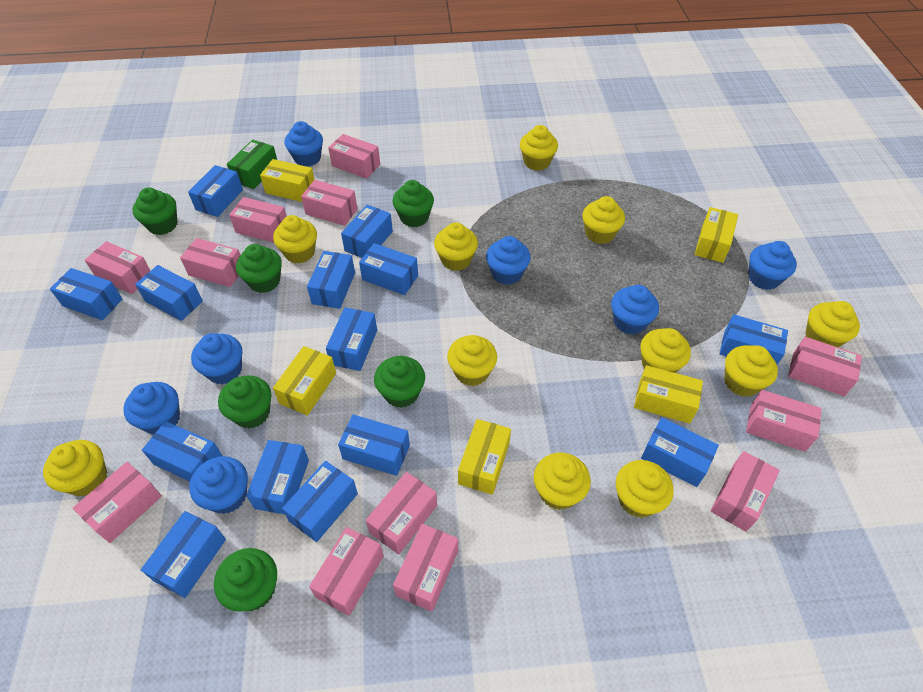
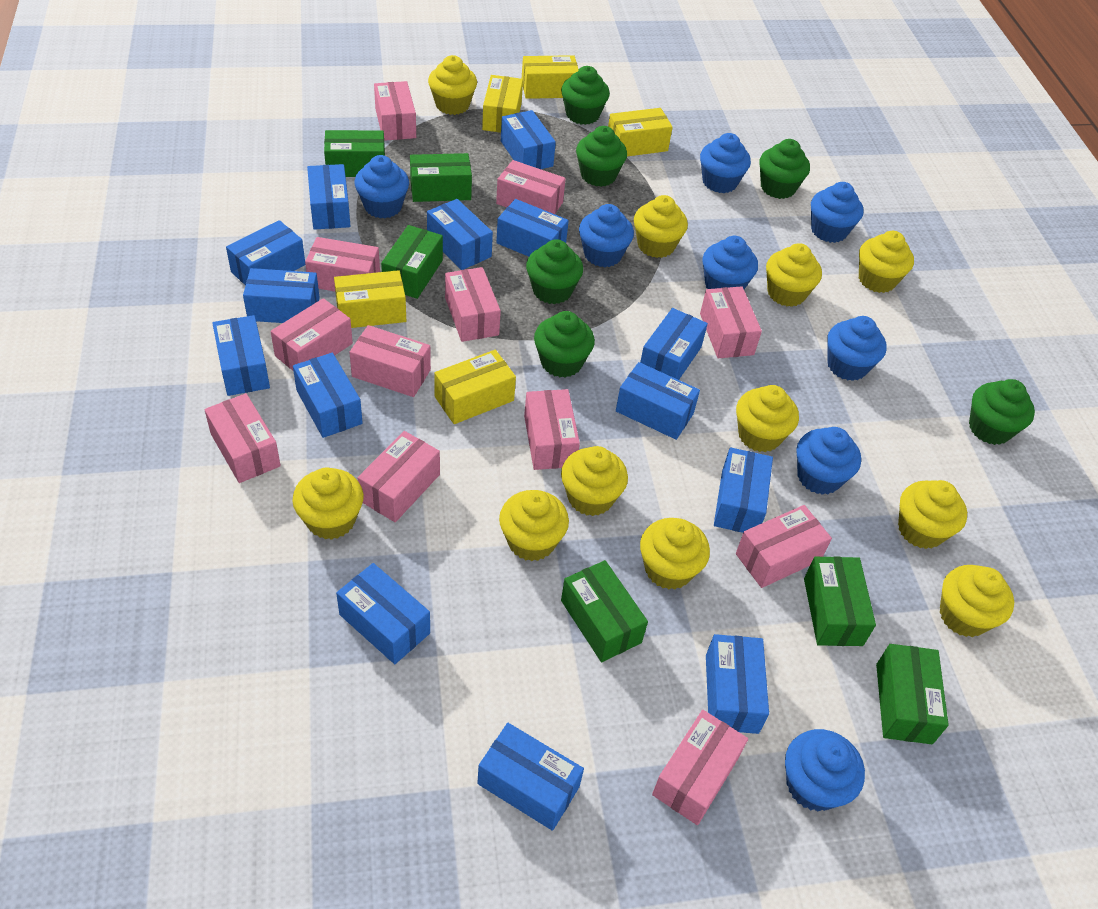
blue cupcake: [123,382,180,435] [189,456,248,514] [191,333,243,384] [284,121,323,167] [486,236,531,285] [611,285,659,335] [748,241,797,290] = 7 -> [354,155,409,218] [579,204,634,267] [700,133,751,193] [703,236,758,289] [785,729,865,811] [796,427,861,495] [811,182,864,243] [827,316,887,381] = 8
green box: [227,140,277,189] = 1 -> [324,130,385,177] [381,225,443,299] [410,153,472,202] [561,560,648,662] [804,557,876,646] [876,644,949,744] = 6

